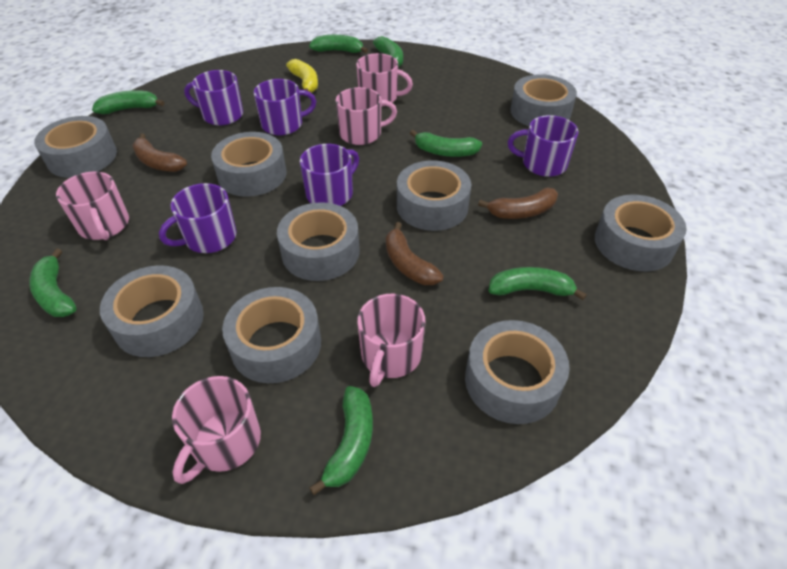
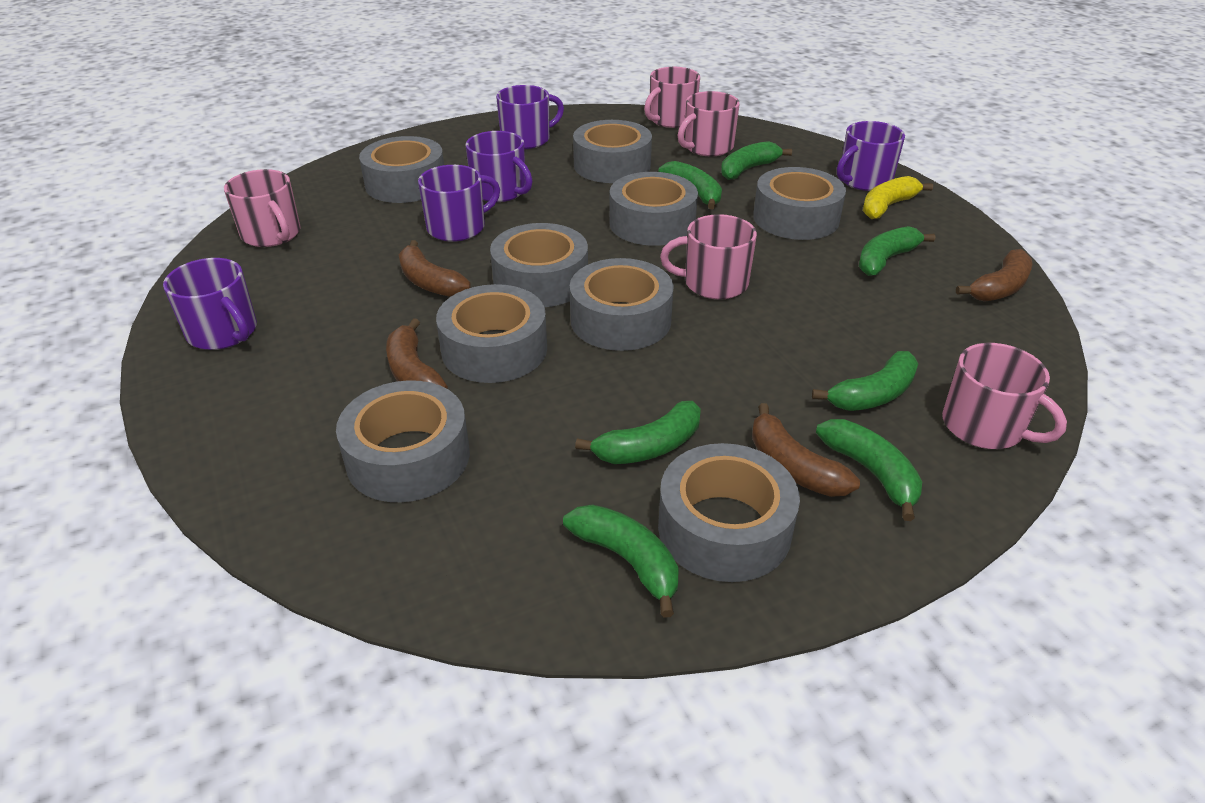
brown banana: [132,133,187,172] [386,222,444,285] [478,187,558,219] = 3 -> [386,318,448,389] [399,240,471,297] [752,403,860,497] [956,249,1032,302] = 4

